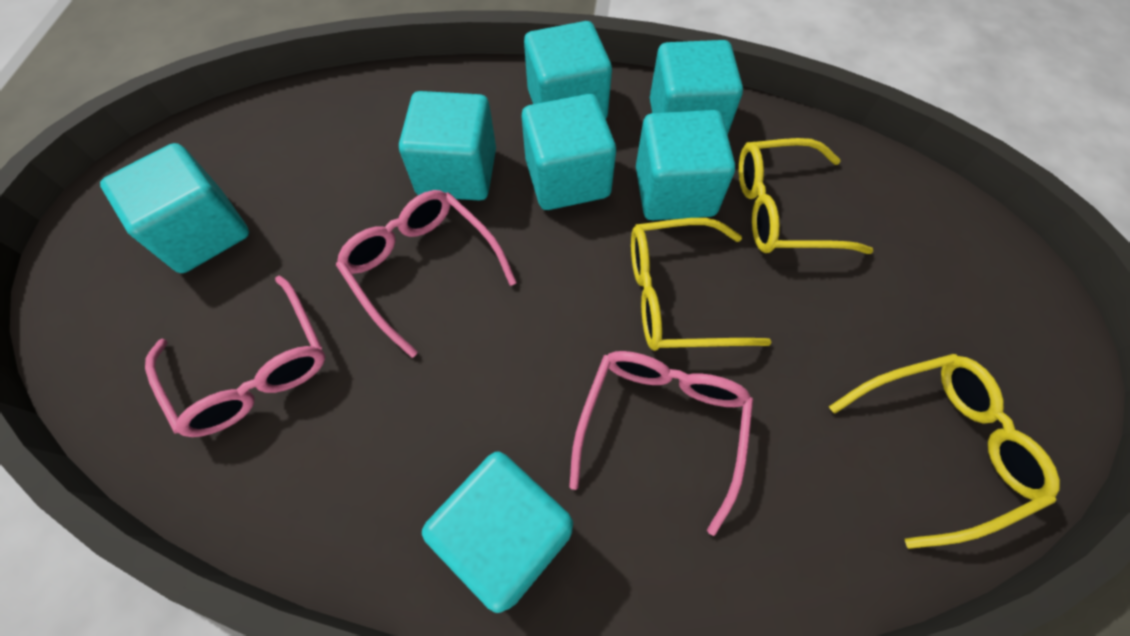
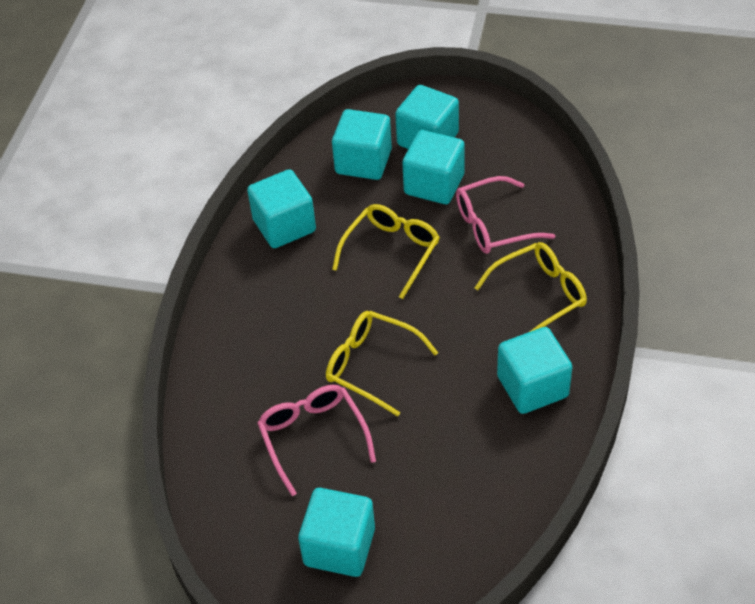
pink glasses: [145,276,325,437] [336,190,517,358] [569,351,753,536] = 3 -> [257,385,376,496] [456,176,555,254] = 2
turquoise cube: [100,143,249,273] [399,91,496,201] [422,451,573,613] [522,94,616,210] [524,21,612,119] [636,110,735,220] [650,40,743,135] = 7 -> [247,169,316,248] [298,488,375,577] [332,109,392,180] [395,85,459,149] [402,130,465,204] [497,327,572,414] = 6

